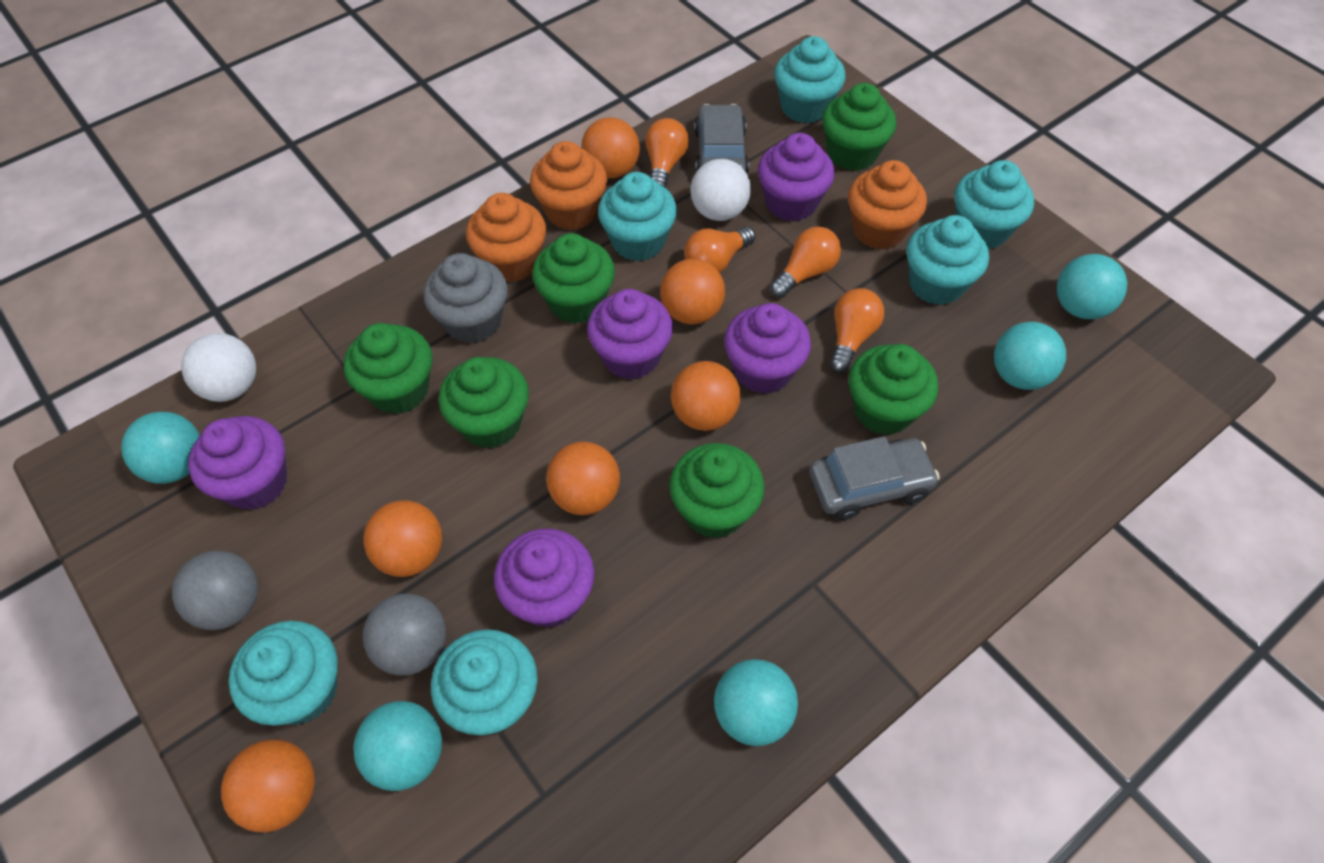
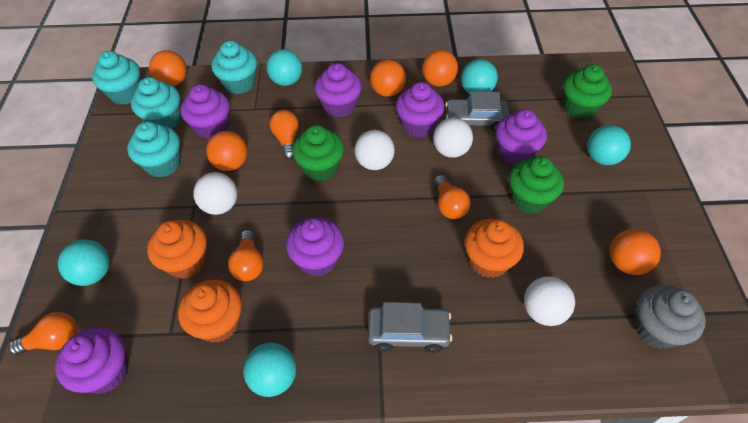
green cupcake: [344,323,432,414] [438,357,529,448] [532,233,615,324] [669,443,765,538] [822,83,896,171] [849,344,938,435] = 6 -> [292,125,344,181] [509,156,564,214] [563,64,612,119] = 3
grey ball: [172,551,258,630] [363,593,446,676] = 2 -> none = 0
orange ball: [221,739,315,832] [363,500,442,577] [546,442,620,515] [581,117,640,178] [660,259,725,324] [671,361,741,431] = 6 -> [149,50,187,86] [206,131,248,171] [370,59,406,97] [422,50,458,86] [610,229,661,275] = 5
purple cupcake: [188,416,287,510] [494,529,595,628] [587,289,673,380] [724,303,811,394] [758,133,834,222] = 5 -> [55,327,128,394] [180,84,230,139] [286,217,344,276] [315,63,362,118] [396,82,444,138] [495,109,547,165] = 6
turquoise cupcake: [229,621,338,726] [431,629,538,735] [598,172,677,261] [774,36,846,123] [907,215,989,305] [955,160,1034,249] = 6 -> [92,51,141,105] [127,121,180,177] [131,77,181,129] [212,41,257,94] = 4
white ball: [181,333,256,402] [690,159,751,221] = 2 -> [193,172,237,215] [354,130,395,170] [433,118,473,158] [524,277,575,326] = 4

